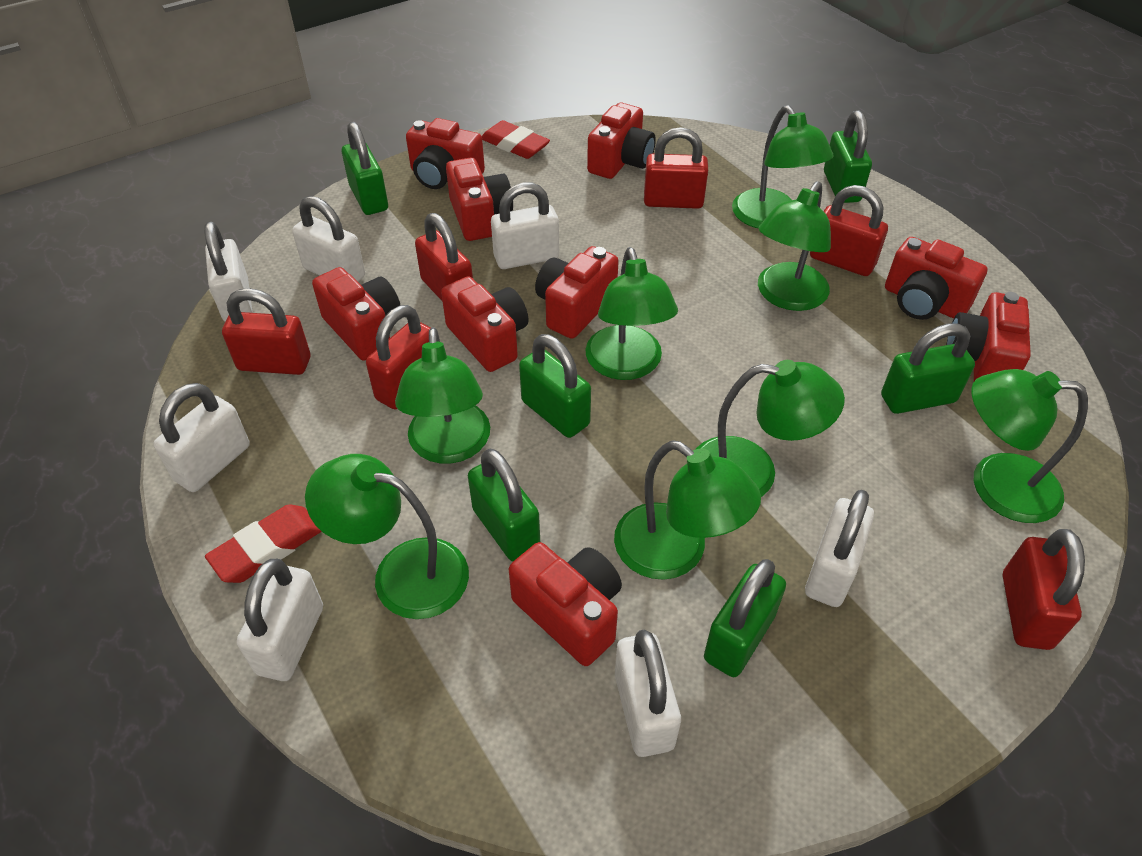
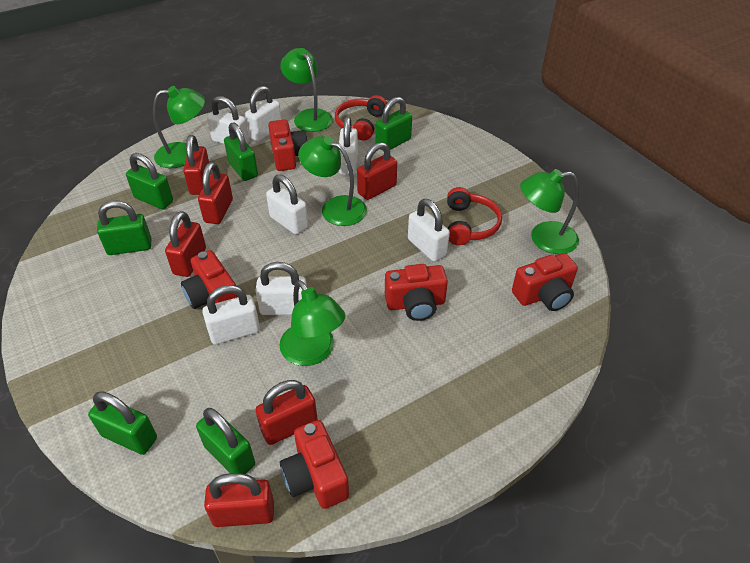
green lamp: [305,454,469,619] [395,327,490,464] [585,247,678,380] [614,440,761,580] [696,360,845,497] [732,105,833,228] [758,182,831,311] [971,369,1088,523] = 8 -> [153,86,205,168] [280,48,333,132] [280,280,346,366] [298,136,367,226] [520,169,579,254] = 5
red camera: [312,267,401,361] [406,118,485,189] [441,276,528,372] [446,158,513,241] [509,542,622,666] [535,246,619,339] [587,103,656,179] [885,237,988,320] [946,292,1031,381] = 9 -> [181,250,238,309] [268,119,308,171] [280,420,349,509] [385,264,448,321] [512,253,578,311] = 5
red eraser: [205,505,322,583] [482,120,550,159] = 2 -> none = 0
red headphones: none = 0 -> [335,95,387,140] [447,187,502,245] = 2

